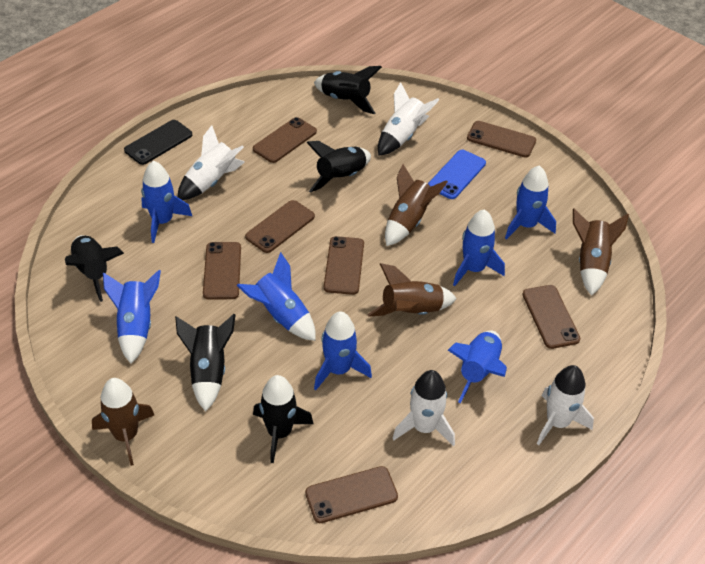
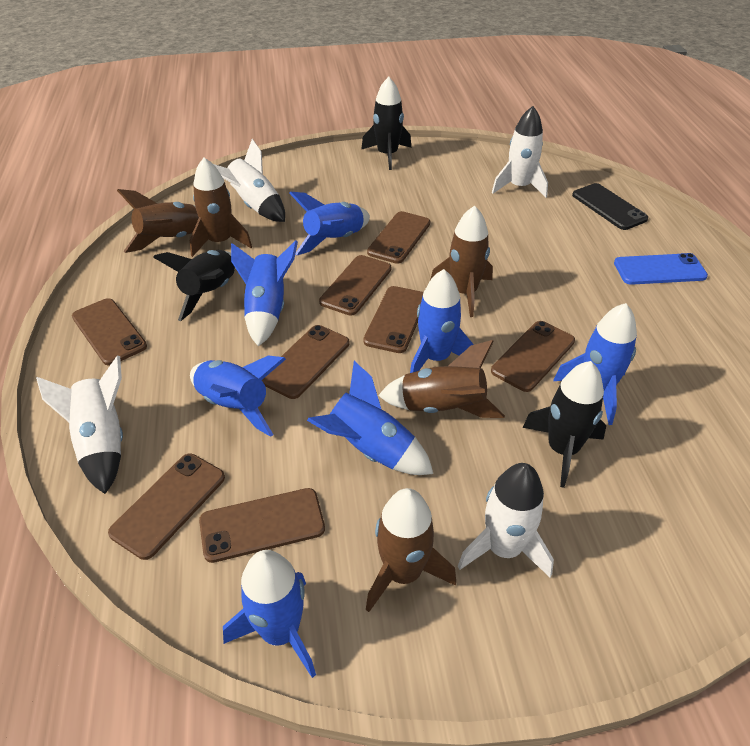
black rocket: [65,235,124,302] [175,314,236,411] [253,375,313,463] [306,141,371,193] [314,66,382,114] = 5 -> [153,250,235,321] [361,77,411,170] [522,361,606,488] = 3
brown phone: [203,242,241,300] [245,200,315,253] [253,117,317,163] [305,466,398,523] [324,236,364,295] [467,121,536,158] [522,285,580,349] = 7 -> [72,298,147,365] [108,454,225,560] [199,488,325,563] [261,325,349,399] [319,255,391,316] [363,286,424,353] [367,211,430,264] [491,321,575,392] = 8
brown rocket: [92,378,154,466] [367,263,457,317] [385,164,448,246] [573,209,629,296] = 4 -> [117,189,199,253] [190,158,252,257] [366,488,456,612] [378,340,505,418] [430,206,493,317] = 5

